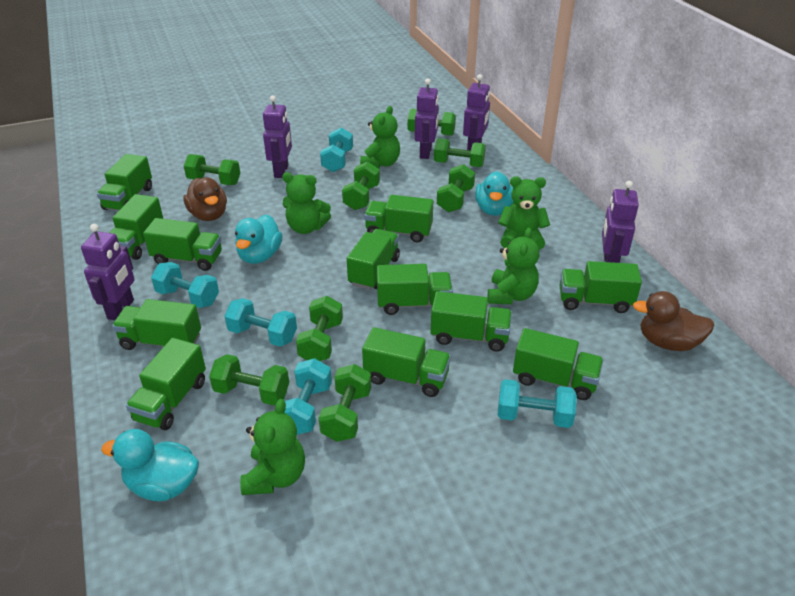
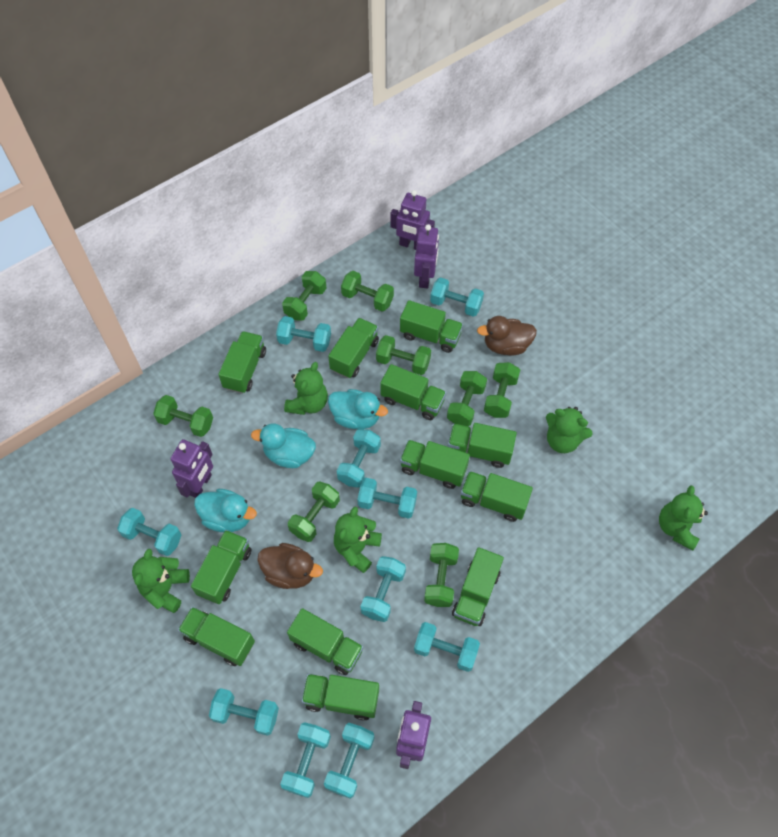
purple robot: [81,224,135,320] [263,95,292,178] [415,79,439,159] [463,74,490,151] [602,181,639,263] = 5 -> [170,439,213,498] [390,190,435,250] [396,701,431,769] [414,224,439,288] = 4
turquoise dumbbell: [151,262,219,308] [224,298,297,347] [284,358,332,435] [320,127,353,172] [498,379,577,428] = 5 -> [117,508,181,556] [209,688,279,736] [276,316,331,352] [280,722,331,798] [324,723,375,799] [337,429,381,488] [357,478,417,519] [360,556,406,622] [414,622,480,672] [430,277,484,317] = 10

